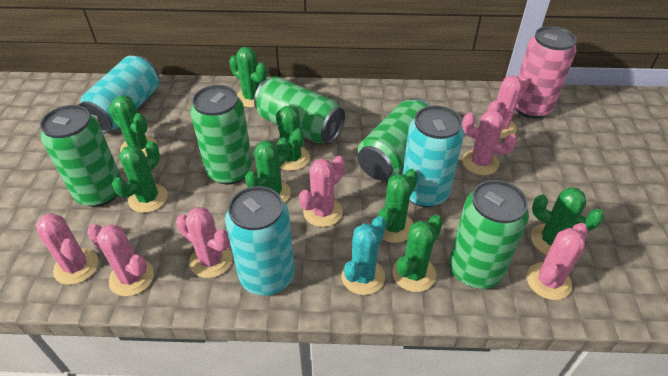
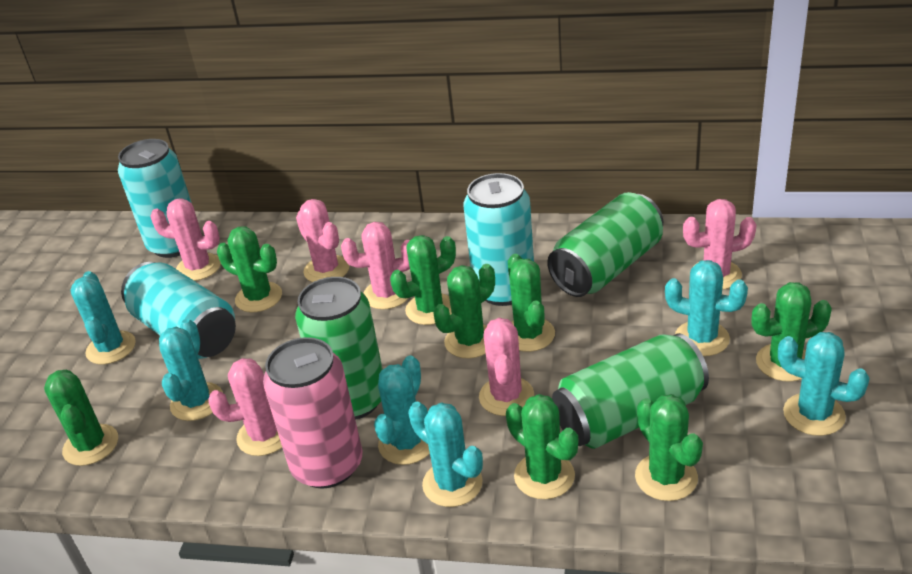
green can: [40,105,122,207] [190,85,253,185] [254,76,345,144] [358,98,432,180] [449,180,529,289] = 5 -> [295,277,383,420] [547,192,663,297] [552,333,709,449] = 3
pink cactus: [36,213,98,285] [87,224,154,296] [176,207,232,278] [299,156,345,227] [462,110,517,175] [488,75,529,138] [527,223,588,300] = 7 -> [150,198,221,281] [208,358,282,456] [296,199,350,282] [341,222,410,309] [479,318,534,416] [683,199,756,290] = 6
turquoise cactus: [341,216,386,295] = 1 -> [70,271,136,364] [159,319,223,421] [374,355,430,465] [408,402,483,507] [665,260,748,356] [778,332,870,436] = 6

